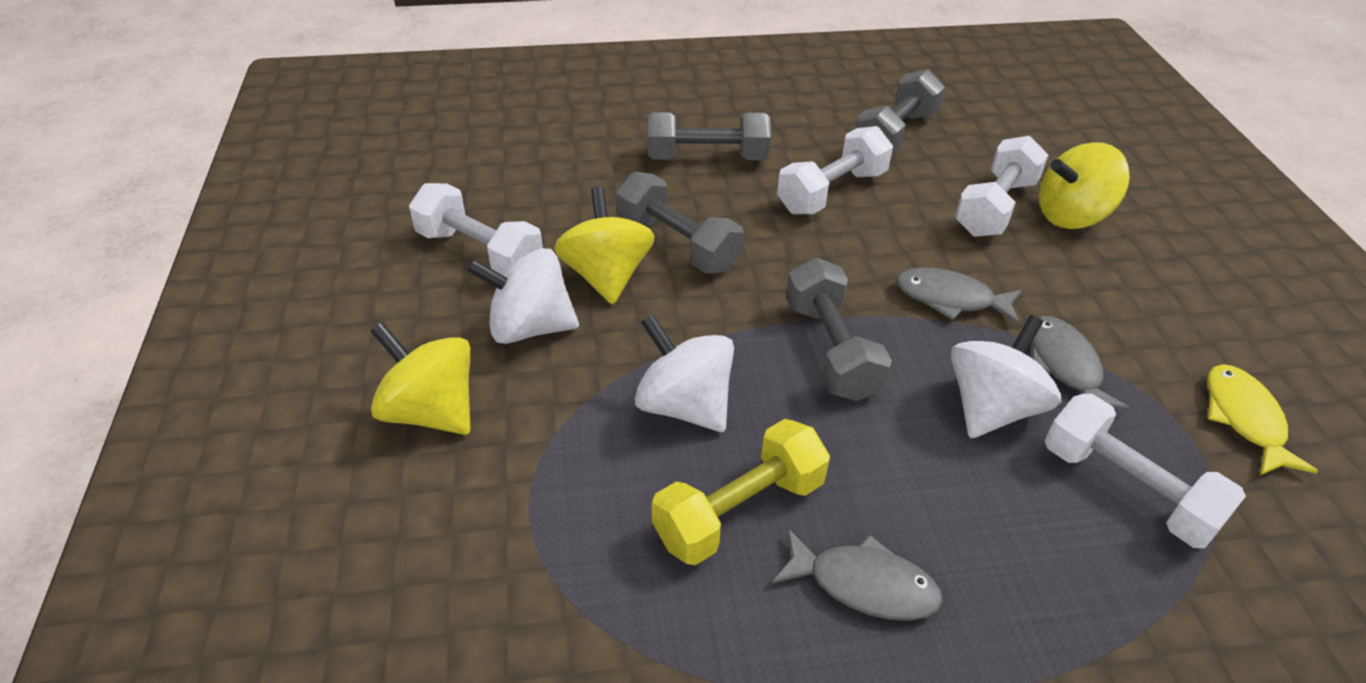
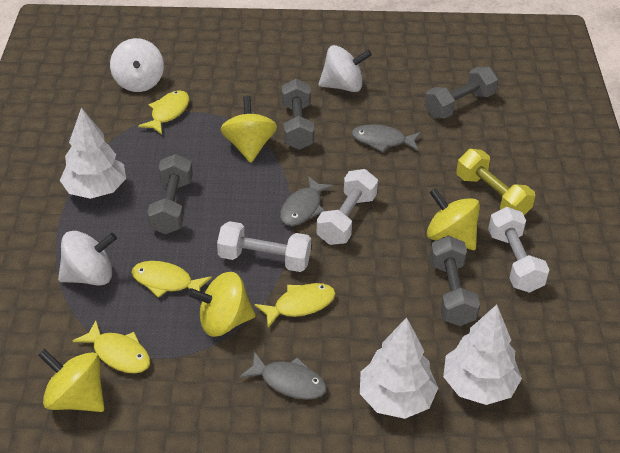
white dumbbell: [409,183,543,276] [777,126,893,214] [955,136,1048,237] [1045,394,1246,548] = 4 -> [217,221,311,272] [317,169,378,245] [488,207,549,293] = 3
white tree: none = 0 -> [60,107,126,199] [360,318,438,419] [443,304,522,405] = 3
yellow fish: [1207,364,1318,475] = 1 -> [73,320,150,373] [131,261,212,298] [138,91,189,134] [255,283,336,328] = 4
yellow spinning top: [371,322,471,435] [554,186,655,304] [1039,142,1130,229] = 3 -> [38,349,104,412] [187,272,256,337] [220,96,277,163] [427,188,480,250] = 4

